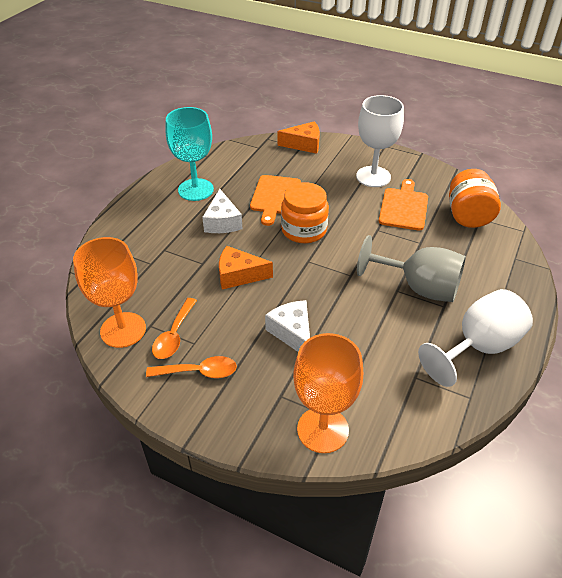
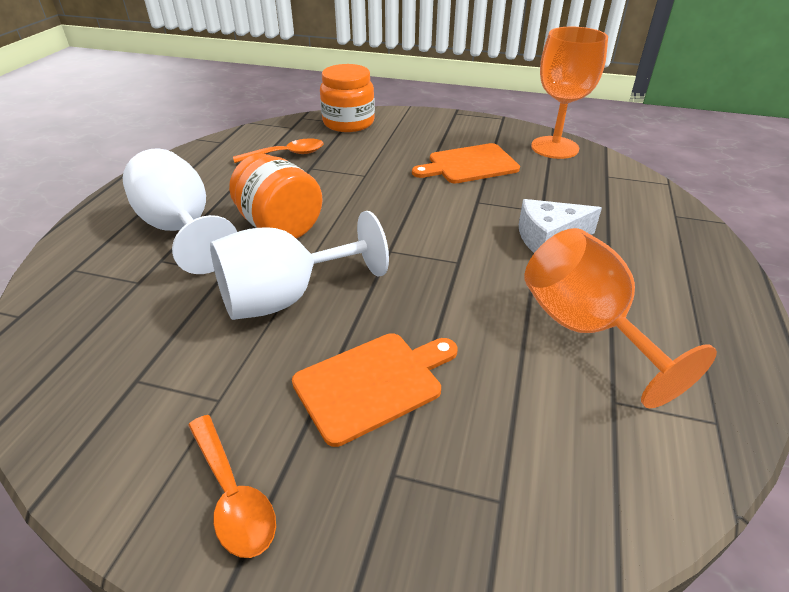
grey goblet: [357,235,466,302] = 1 -> none = 0
orange cheese: [219,246,273,289] [278,121,320,154] = 2 -> none = 0
turquoise goblet: [165,107,214,201] = 1 -> none = 0
white cheese: [202,189,243,233] [265,300,310,352] = 2 -> [519,199,602,253] = 1

